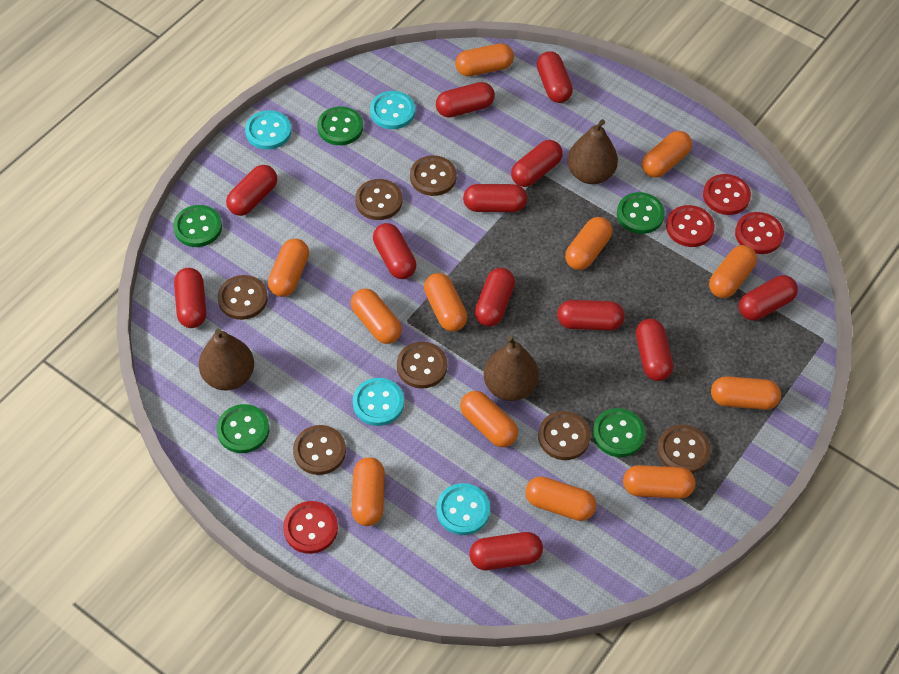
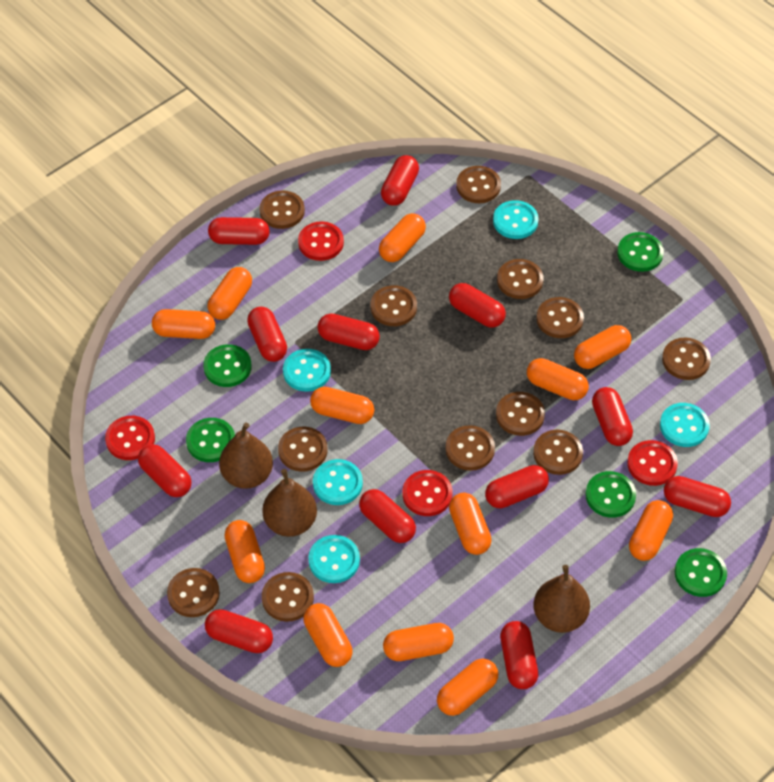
brown button: [217,275,268,320] [293,425,346,475] [355,179,402,220] [397,342,448,388] [410,155,457,196] [538,411,591,460] [657,425,711,473] = 7 -> [167,568,220,617] [259,190,305,229] [262,572,314,622] [278,427,328,472] [371,285,417,326] [445,425,495,471] [456,166,501,203] [496,392,545,436] [497,259,543,299] [533,430,583,475] [536,297,584,338] [662,338,711,380] = 12
turquoise button: [245,110,292,150] [353,378,404,426] [370,91,415,129] [436,483,490,535] = 4 -> [283,349,331,392] [308,535,360,583] [313,459,363,505] [493,200,539,239] [660,403,710,447] = 5

